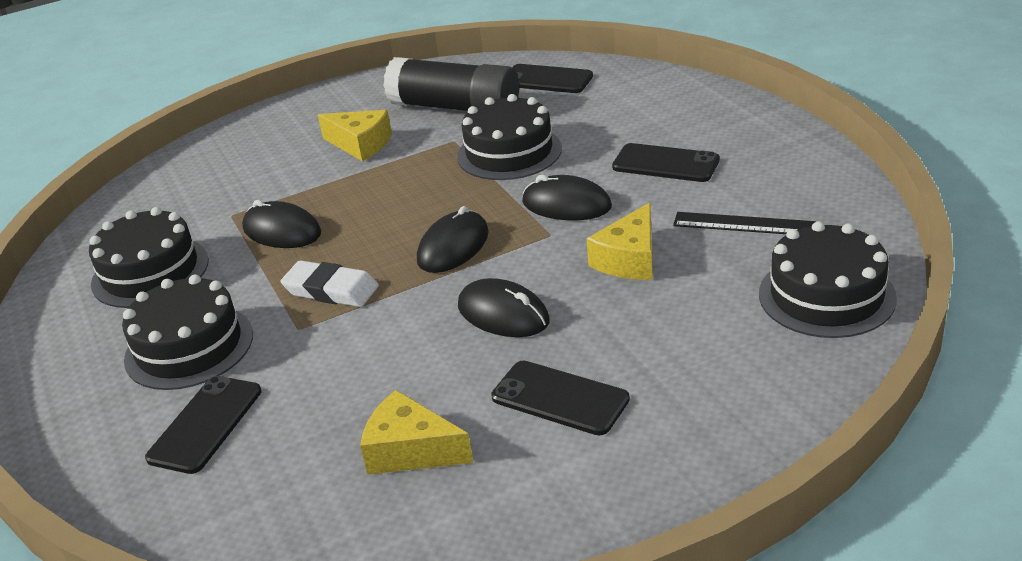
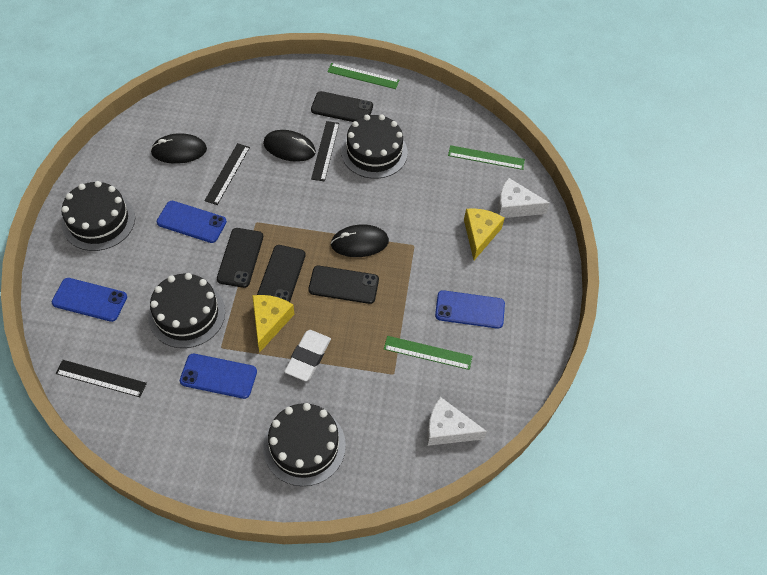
black glue stick: [383,57,519,111] = 1 -> none = 0
black mouse: [242,200,321,248] [417,206,489,273] [458,278,550,337] [522,175,612,220] = 4 -> [150,133,207,164] [263,130,316,162] [331,224,389,257] = 3
black ruler: [673,212,816,234] = 1 -> [55,360,147,397] [204,143,250,205] [311,121,339,182] = 3
blue phone: none = 0 -> [52,278,127,322] [157,201,227,243] [180,354,257,399] [435,290,505,329] = 4
green ruler: none = 0 -> [327,63,399,89] [384,336,472,370] [448,145,525,170] = 3
white cheese: none = 0 -> [427,397,487,446] [497,178,550,218] = 2
yellow cheese: [318,110,392,161] [360,390,473,475] [586,203,653,280] = 3 -> [252,295,294,352] [464,208,505,260] = 2

